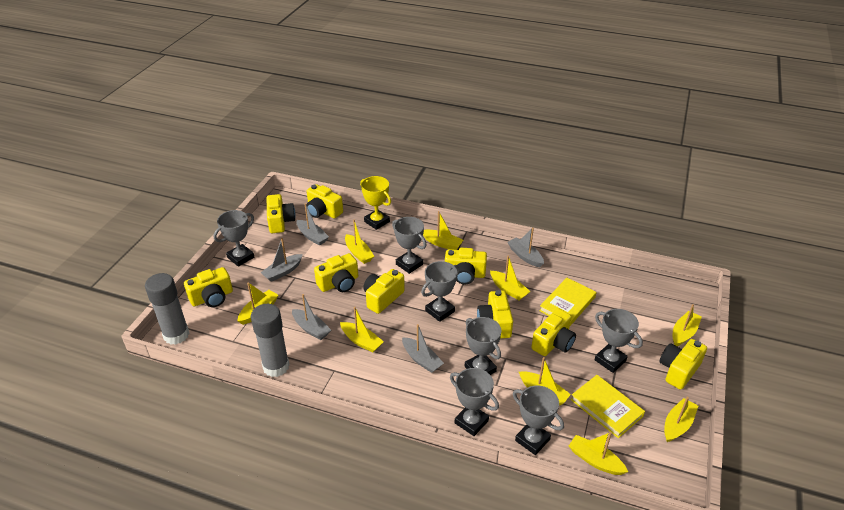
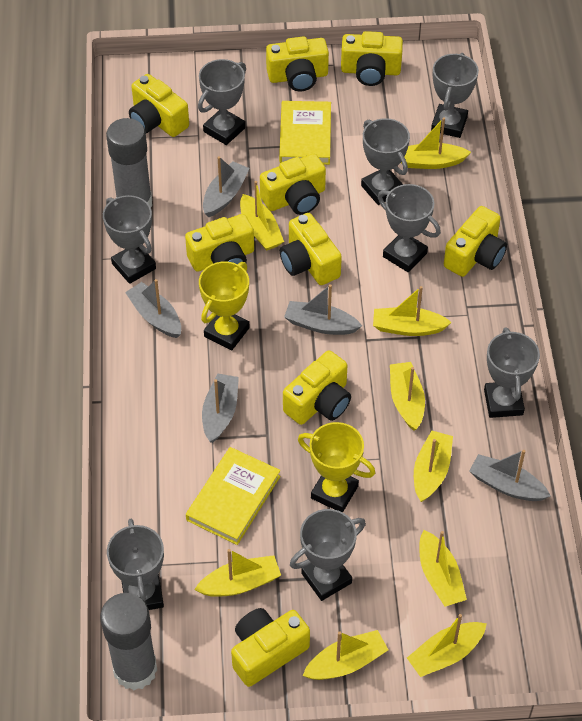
grey trophy: [214,210,254,267] [392,217,426,274] [421,261,460,322] [450,368,499,436] [465,317,501,375] [513,385,564,455] [595,309,643,373] = 7 -> [103,195,156,284] [107,519,164,610] [198,59,246,145] [290,509,366,601] [361,118,410,205] [378,184,441,272] [431,53,479,138] [484,328,540,418] = 8
yellow trophy: [360,176,391,230] = 1 -> [199,262,250,350] [298,422,375,512] = 2

